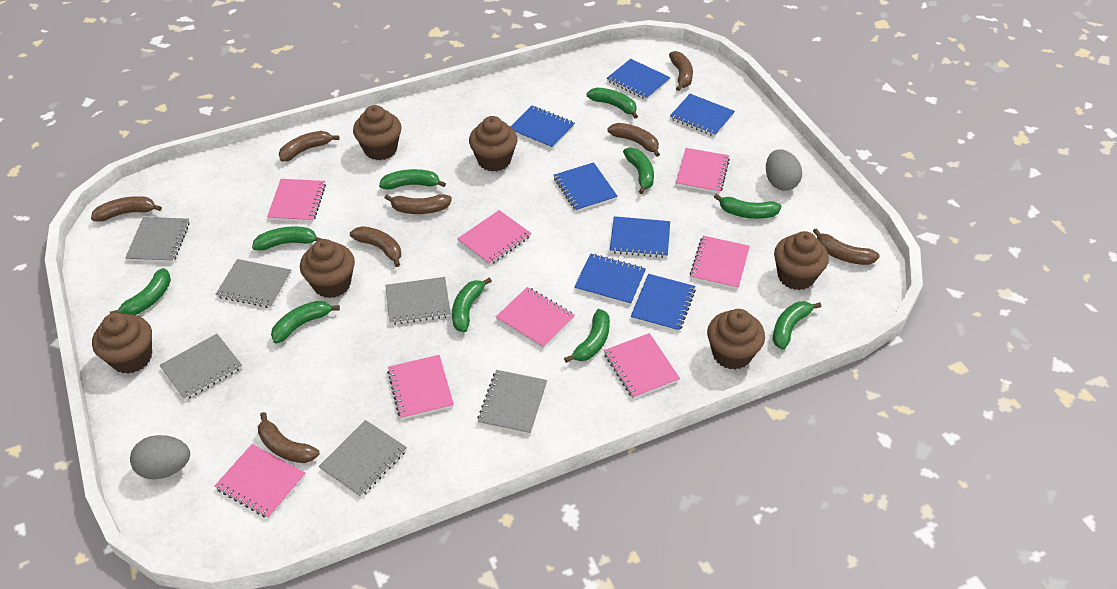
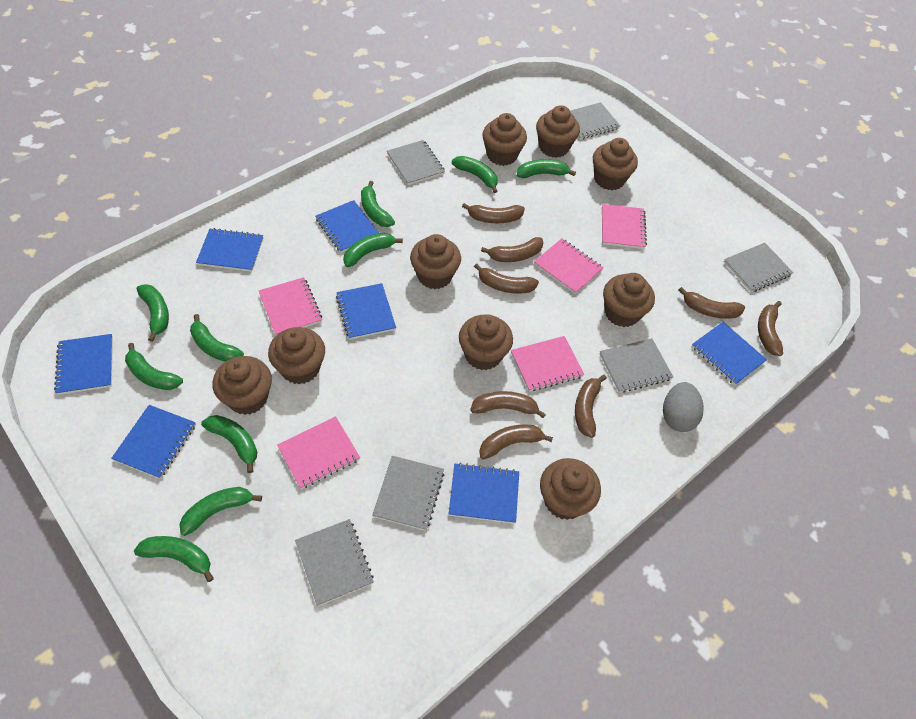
brown cupcake: [92,313,152,374] [300,239,355,298] [353,105,401,160] [469,116,518,172] [707,309,765,370] [774,231,829,290] = 6 -> [213,356,272,415] [268,327,325,385] [410,234,461,289] [459,314,513,370] [482,113,527,166] [536,105,580,158] [540,458,601,520] [593,138,638,190] [603,273,655,327] = 9
grey egg: [130,435,190,479] [766,149,802,191] = 2 -> [663,382,704,432] = 1
pink notebook: [214,444,306,519] [267,179,326,222] [387,355,454,420] [457,210,531,265] [496,287,575,349] [604,333,680,399] [676,148,730,193] [690,236,750,290] = 8 -> [259,277,322,335] [277,416,360,489] [511,336,584,392] [534,238,604,294] [602,204,647,249] = 5

